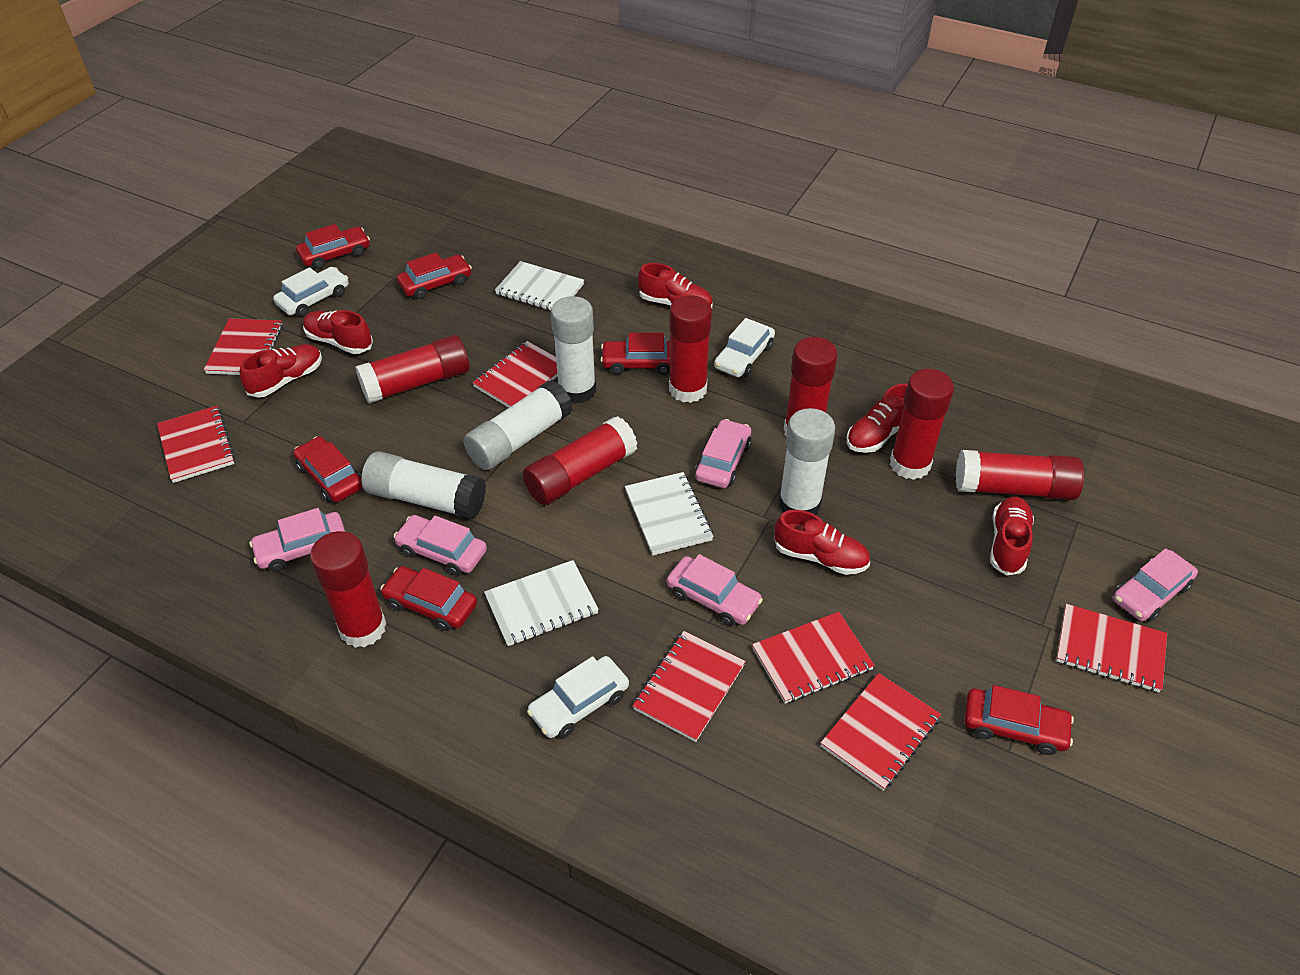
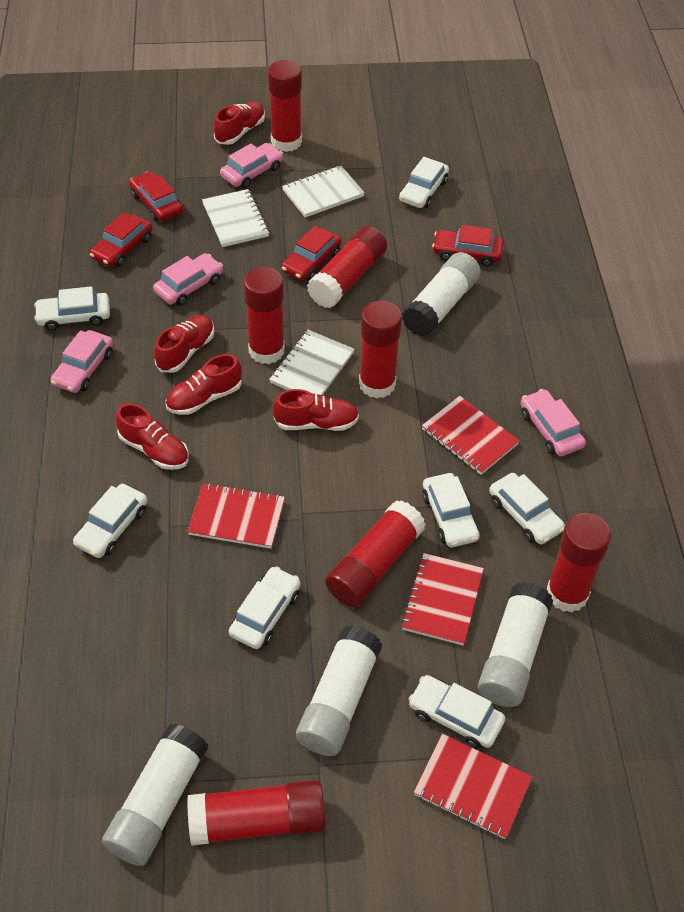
pink car: [250,508,345,572] [394,515,487,576] [667,554,763,626] [695,419,752,488] [1113,548,1198,622] = 5 -> [50,330,113,393] [153,253,223,305] [220,143,283,188] [521,389,586,457] = 4
red car: [293,436,363,502] [296,224,370,269] [380,566,477,631] [397,252,472,299] [600,333,671,375] [964,685,1074,755] = 6 -> [90,212,152,267] [129,171,183,221] [281,226,342,281] [432,225,504,266] = 4
red notebook: [157,406,235,483] [204,318,283,375] [472,341,558,408] [633,631,746,742] [752,612,875,704] [821,673,941,791] [1056,604,1167,692] = 7 -> [187,483,285,549] [401,553,484,646] [414,734,532,839] [422,396,520,475] = 4
red shoe: [240,344,322,398] [303,310,373,354] [638,263,713,308] [774,510,870,575] [847,384,907,453] [990,497,1034,576] = 6 -> [116,403,189,470] [154,315,214,373] [166,354,242,415] [214,101,265,145] [273,389,359,431] = 5
white car: [273,267,349,317] [527,656,629,738] [714,318,775,377] = 3 -> [34,286,110,331] [73,484,147,558] [229,566,300,649] [399,157,449,208] [409,675,505,748] [422,473,480,547] [489,473,565,545] = 7

